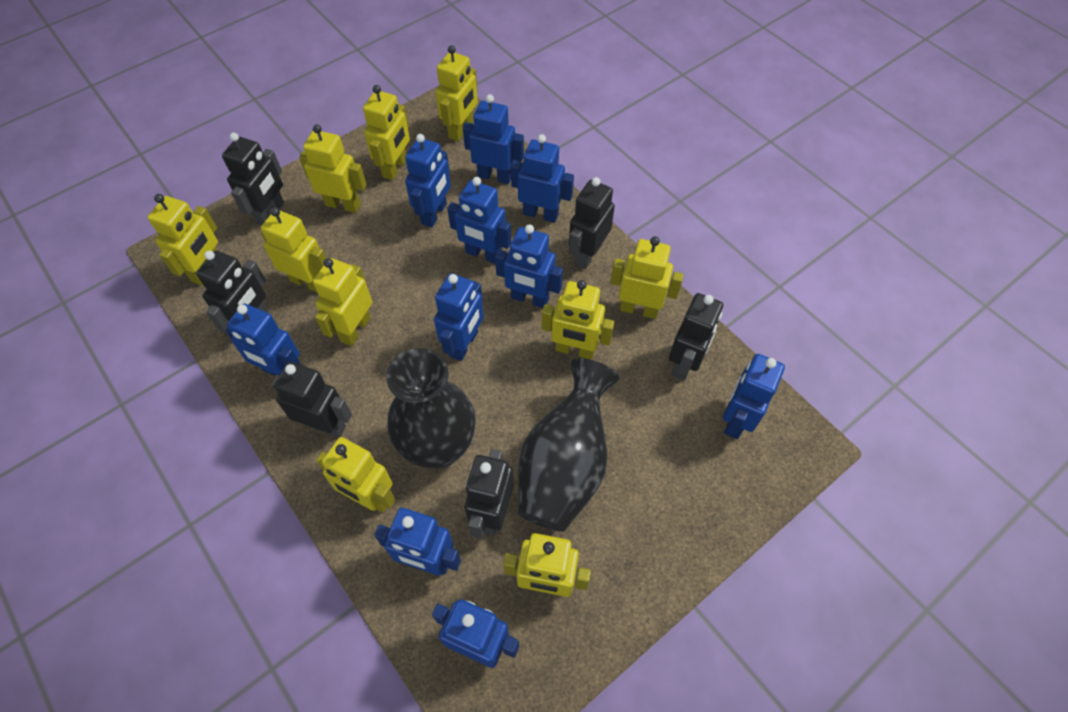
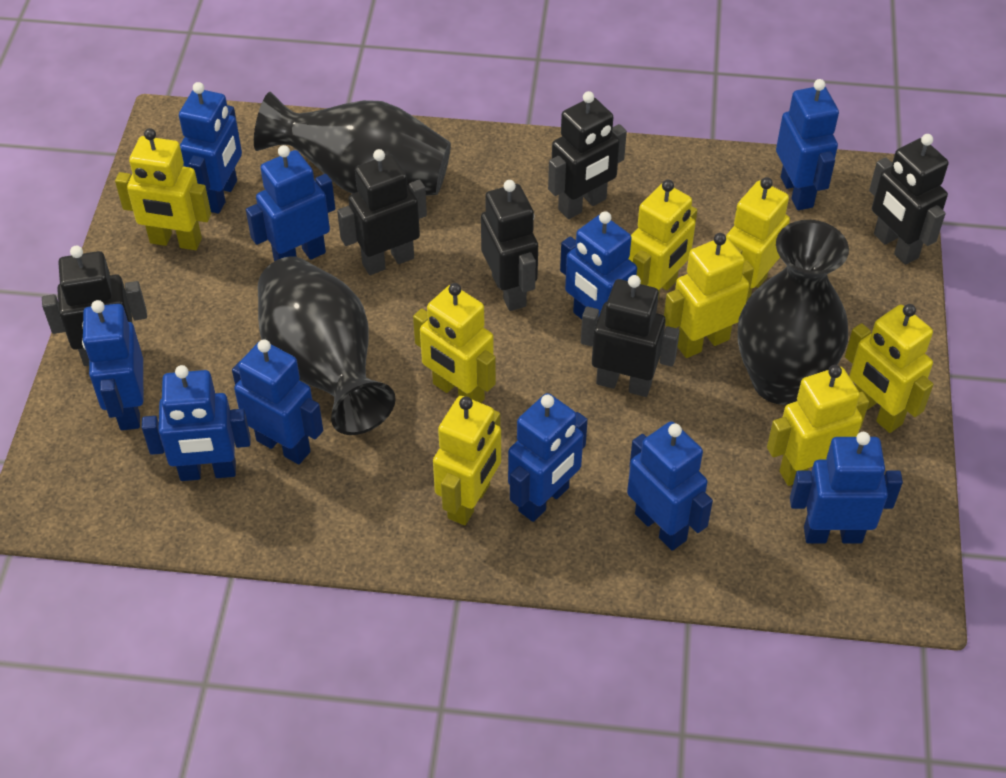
black vase: [386,348,476,469] [518,358,619,532] = 2 -> [254,92,451,196] [258,257,396,435] [738,220,849,405] = 3
yellow robot: [147,194,218,285] [261,207,327,293] [299,124,367,213] [313,258,372,346] [316,437,395,513] [363,85,410,180] [436,45,478,141] [503,533,591,597] [542,280,614,360] [611,237,684,319] = 10 -> [115,128,211,250] [413,283,496,403] [433,396,501,525] [628,180,697,299] [664,233,754,358] [726,177,790,302] [767,365,869,486] [845,304,933,433] = 8

